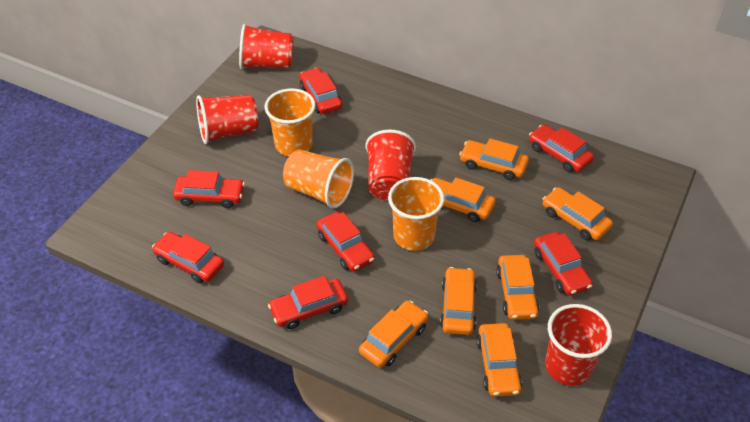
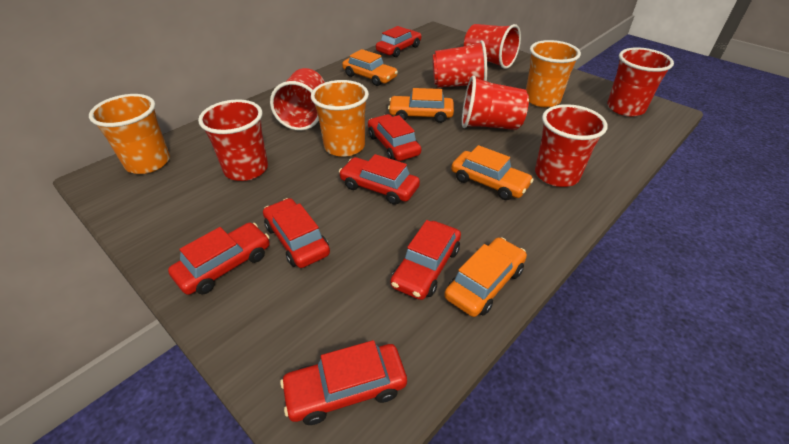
orange car: [359,300,428,368] [431,177,495,222] [440,267,477,335] [459,138,529,180] [476,323,522,397] [496,255,539,320] [543,187,613,240] = 7 -> [342,49,398,86] [388,88,454,123] [444,237,527,317] [451,145,534,200] = 4
red cup: [196,95,258,144] [239,24,294,69] [365,130,416,201] [545,304,612,386] = 4 -> [198,99,268,181] [270,68,325,131] [432,40,487,87] [462,76,529,130] [464,24,521,69] [535,104,608,187] [607,47,674,116] = 7

